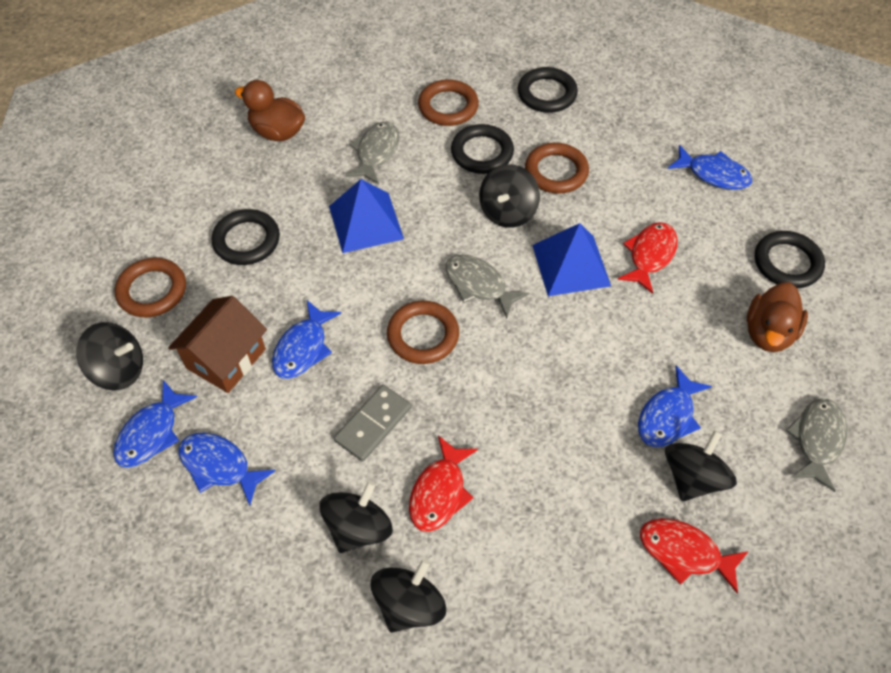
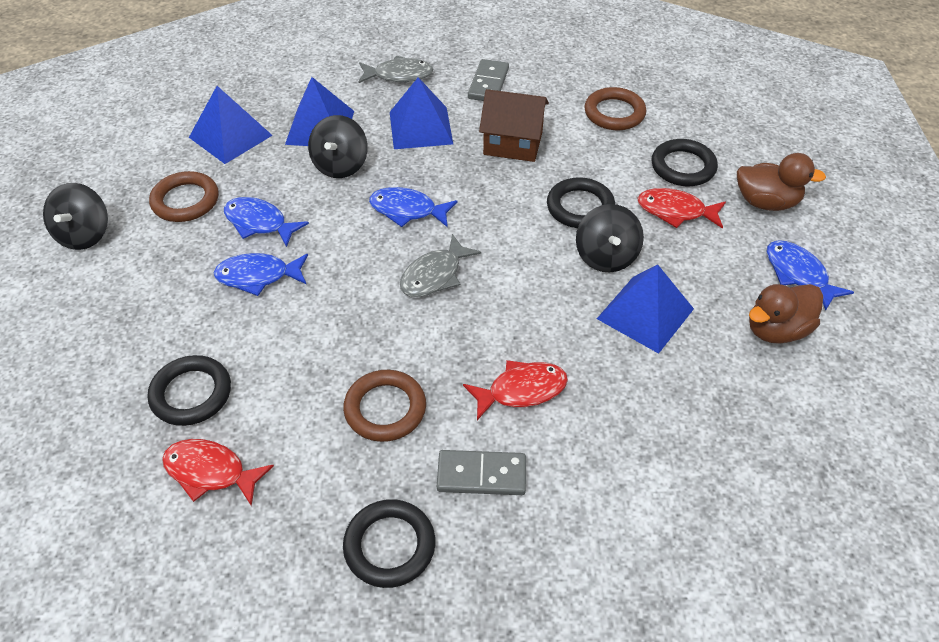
black spinning top: [76,322,143,391] [320,481,393,553] [371,558,446,633] [479,164,540,228] [665,430,737,501] = 5 -> [43,183,108,250] [308,115,368,178] [576,204,644,272] = 3
blue fish: [113,380,197,468] [179,433,275,506] [272,300,341,379] [638,366,712,447] [668,145,752,190] = 5 -> [213,253,308,296] [224,197,309,247] [369,187,457,227] [766,240,854,311] = 4
blue pyramid: [329,179,404,253] [532,223,611,296] = 2 -> [189,86,273,164] [285,77,354,146] [390,77,453,149] [597,264,694,354] = 4
brown ring: [115,258,186,317] [387,301,459,364] [418,79,479,126] [525,143,589,193] = 4 -> [149,171,219,222] [343,370,426,442] [584,87,646,130] = 3
grey domino: [334,385,412,462] = 1 -> [437,450,526,495] [468,59,509,101] = 2
grey fish: [346,122,399,184] [445,255,530,319] [786,399,847,492] = 3 -> [358,56,433,83] [400,234,481,297] = 2

